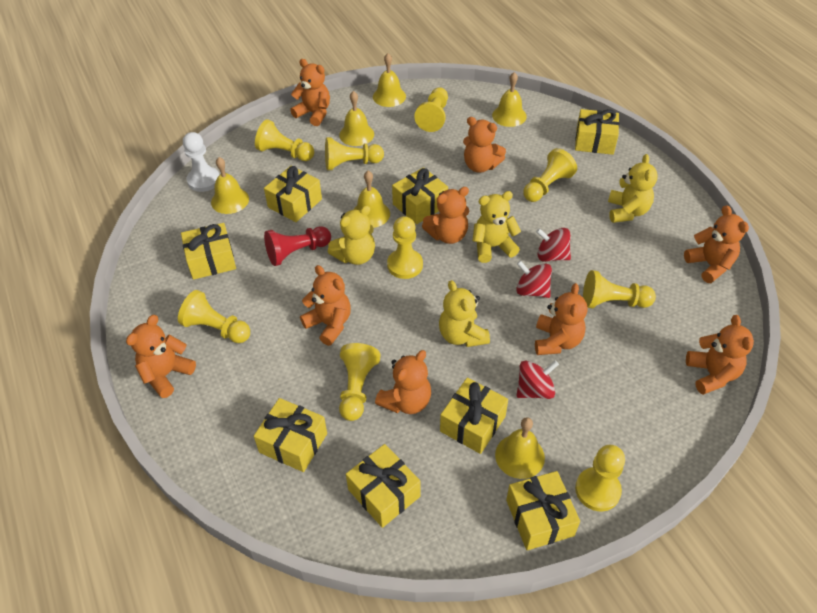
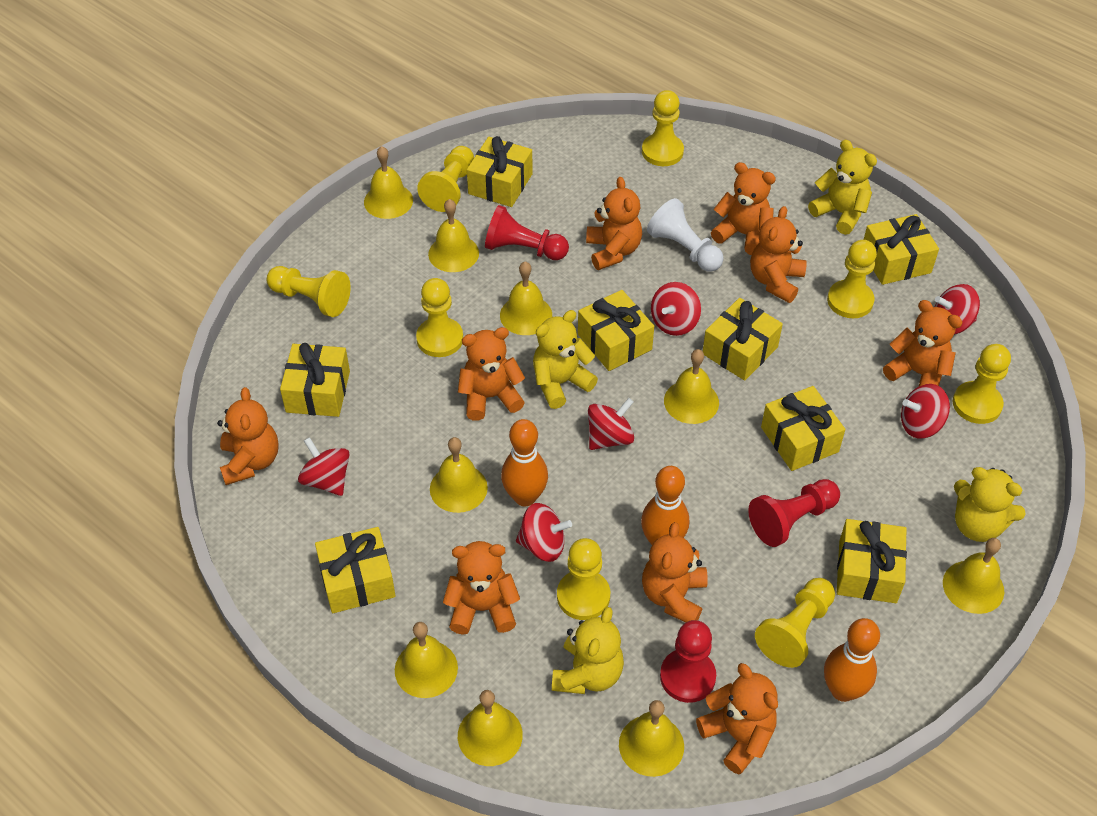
orange bowling pin: none = 0 -> [501,419,548,506] [641,466,689,545] [824,618,880,702] = 3
red pawn: [264,226,331,266] = 1 -> [485,205,569,260] [660,620,716,703] [748,479,840,547] = 3
red spinning top: [516,261,552,298] [517,360,559,399] [536,228,571,262] = 3 -> [298,437,350,496] [516,503,572,562] [588,398,634,450] [651,282,701,336] [901,384,950,439] [935,284,980,334] = 6
yellow bell: [211,157,249,214] [339,91,374,146] [353,171,390,228] [373,53,406,107] [492,72,527,127] [495,417,545,479] = 6 -> [364,146,413,219] [395,622,458,698] [428,199,479,272] [430,437,488,513] [458,690,523,766] [500,262,552,335] [619,700,684,777] [664,349,719,424] [943,538,1004,614] = 9
yellow pawn: [178,290,250,343] [255,119,314,161] [325,137,384,170] [339,343,381,421] [387,216,423,279] [414,87,448,132] [523,148,577,202] [575,445,625,511] [583,270,656,308] = 9 -> [267,266,351,317] [416,278,463,357] [417,146,474,212] [557,538,610,620] [642,90,684,166] [755,578,835,668] [827,240,877,318] [953,344,1011,424] = 8

